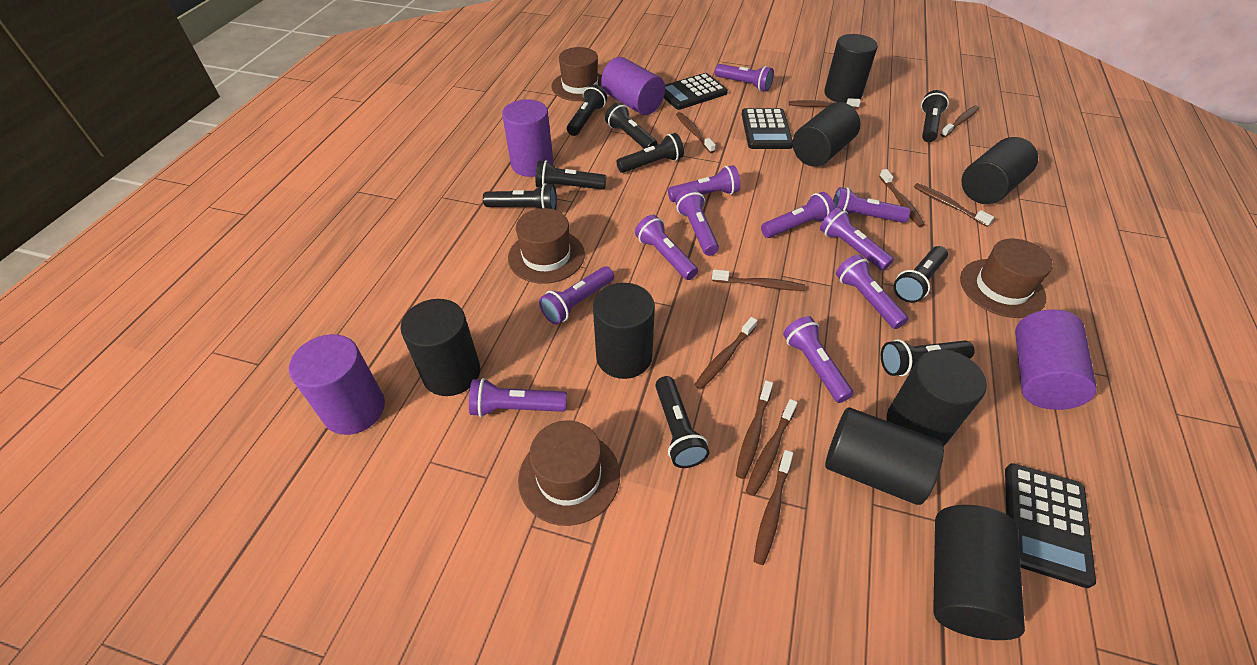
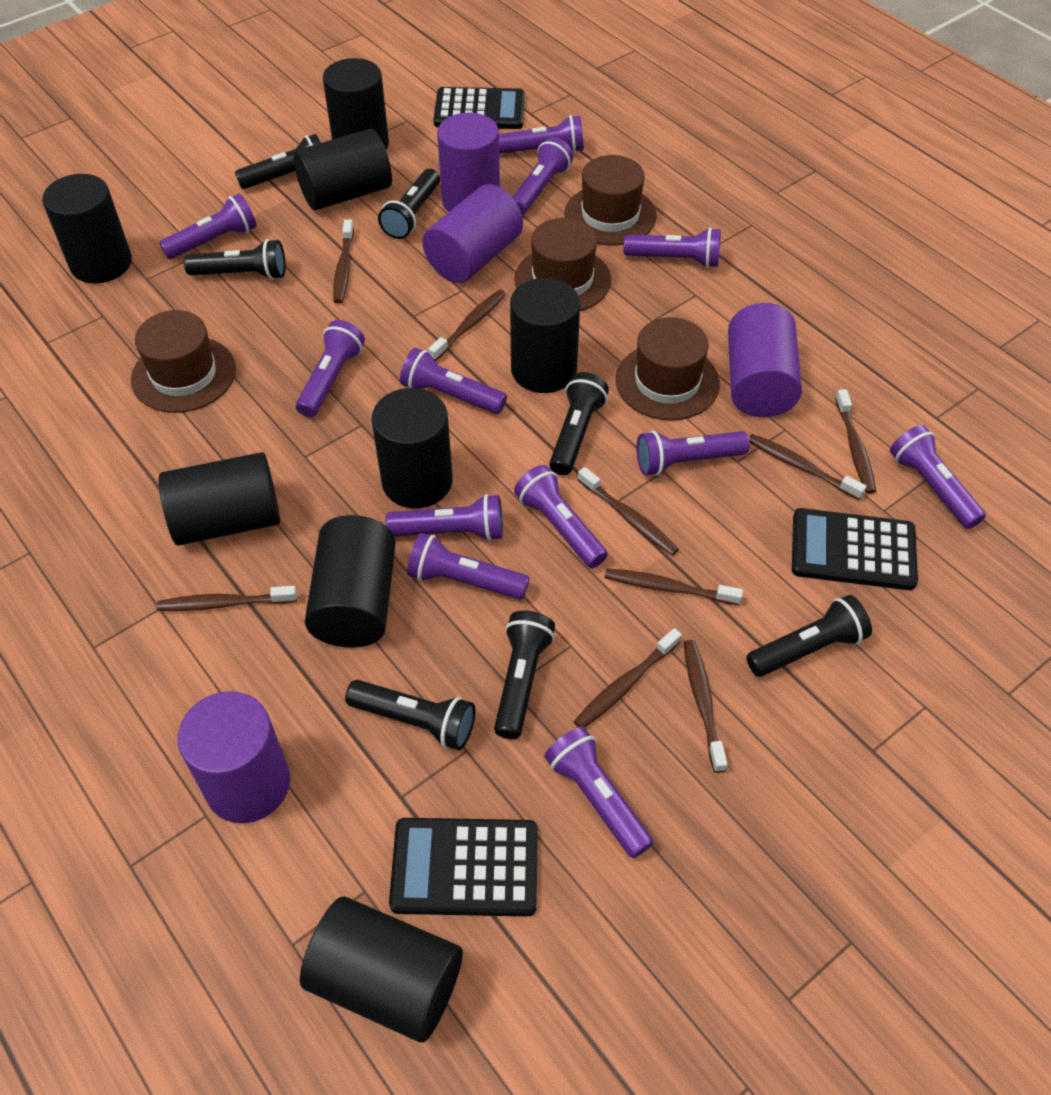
black flashlight: [483,183,557,210] [536,160,606,190] [567,84,607,136] [605,103,657,149] [616,133,684,173] [655,376,709,468] [881,339,975,376] [893,246,948,303] [921,90,949,142] = 9 -> [184,239,286,280] [235,134,321,189] [345,680,476,750] [378,169,440,239] [494,611,555,739] [549,372,609,475] [746,595,872,677] = 7
brown toothbrush: [676,112,716,153] [694,317,757,390] [712,269,805,291] [736,381,773,479] [746,399,798,496] [754,450,793,565] [789,98,861,109] [879,169,925,227] [914,183,994,227] [940,106,979,137] = 10 -> [157,586,297,611] [333,219,354,303] [428,290,506,361] [573,628,682,727] [578,467,679,556] [604,568,743,605] [683,640,727,773] [749,434,866,500] [835,389,876,494] = 9
purple flashlight: [469,378,567,417] [539,266,614,325] [635,215,698,280] [668,165,740,202] [675,188,719,256] [715,64,774,91] [761,192,835,238] [783,316,854,403] [820,207,894,271] [833,187,910,223] [836,254,908,329] = 11 -> [159,194,257,259] [296,320,365,417] [386,494,503,541] [400,348,507,414] [407,533,530,600] [499,115,584,154] [512,137,573,215] [514,465,608,568] [544,727,654,858] [624,227,721,268] [637,431,750,476] [890,425,986,529] = 12

